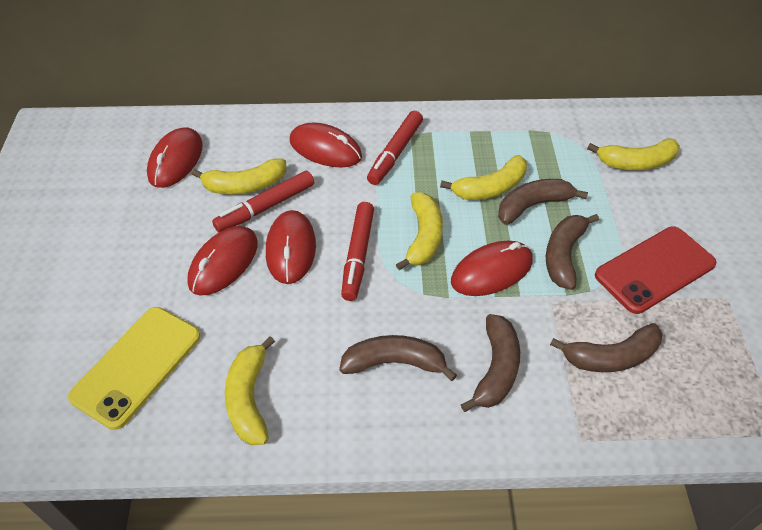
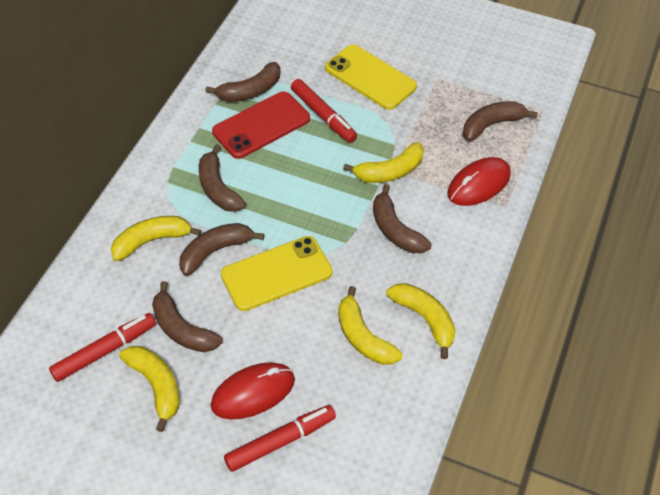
brown banana: [339,335,457,381] [461,314,520,412] [498,179,588,225] [546,214,599,290] [550,323,663,372] = 5 -> [152,281,223,352] [179,223,264,276] [199,144,246,212] [205,62,280,102] [373,184,432,253] [463,101,538,141] = 6
red mouse: [147,127,203,188] [187,226,258,296] [266,210,316,284] [290,123,362,168] [451,241,533,296] = 5 -> [211,362,295,420] [447,157,511,206] = 2
yellow phone: [68,307,201,430] = 1 -> [221,236,332,311] [325,44,417,110] = 2

